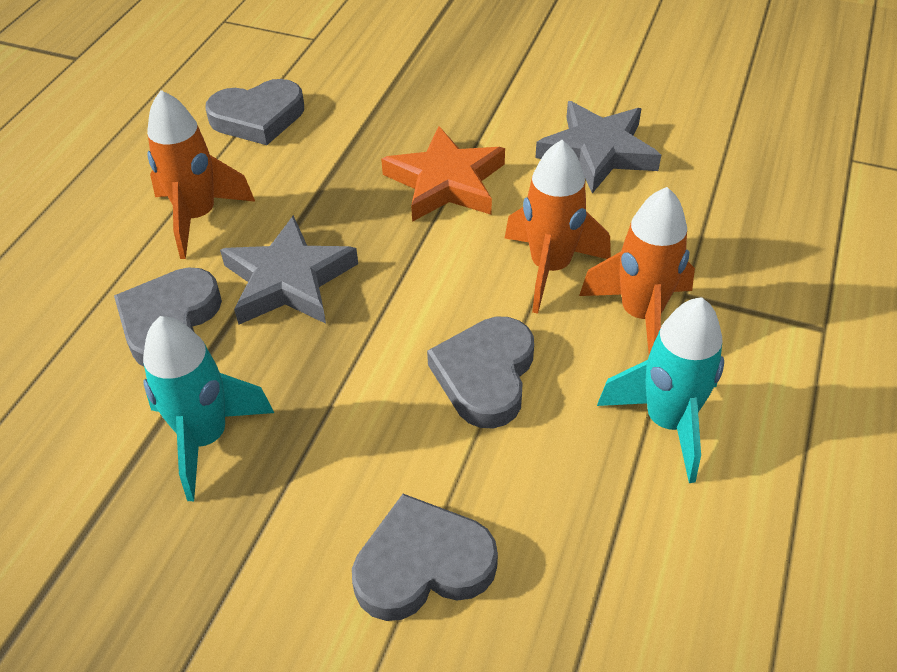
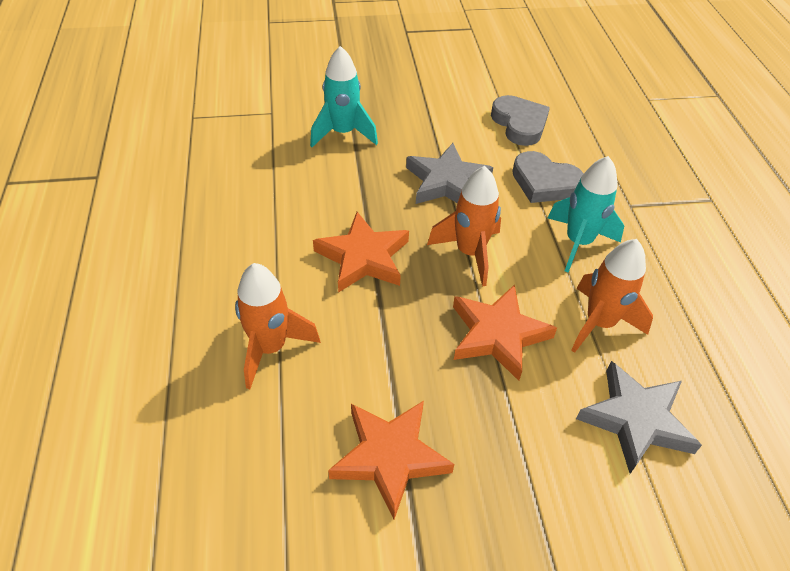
grey heart: [114,268,222,366] [205,79,304,145] [352,494,498,621] [427,317,534,428] = 4 -> [491,95,550,146] [512,151,584,203] = 2
orange star: [381,126,505,222] = 1 -> [313,212,409,293] [328,401,454,519] [453,284,557,381] = 3

